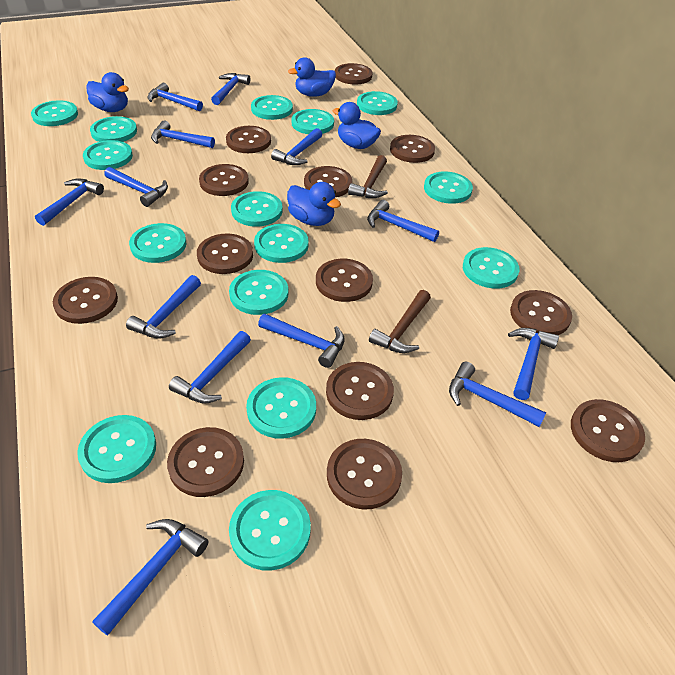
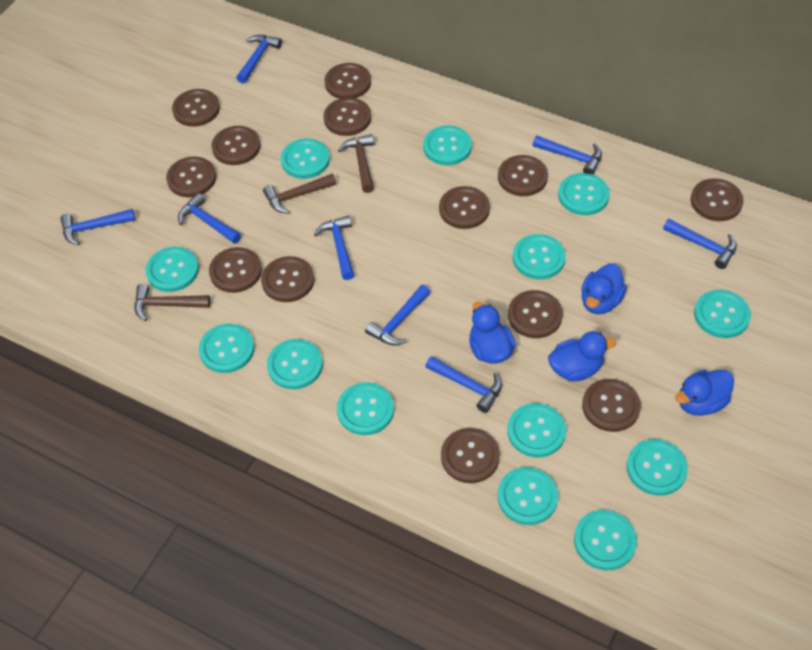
blue hammer: [35,179,104,226] [92,519,208,636] [105,167,168,207] [126,275,201,339] [147,83,203,111] [151,121,215,148] [169,331,251,404] [211,73,250,105] [258,314,345,368] [271,128,322,165] [367,200,439,242] [449,362,546,427] [508,328,559,400] = 13 -> [60,209,135,245] [178,193,241,244] [236,35,282,84] [314,215,354,280] [365,285,430,346] [425,356,502,413] [533,136,602,174] [663,219,737,269] = 8
brown hammer: [348,155,388,198] [369,290,431,353] = 2 -> [134,284,211,321] [263,174,336,214] [338,134,374,193] = 3
turquoise button: [31,100,78,126] [77,415,156,483] [83,140,133,170] [90,116,137,142] [129,223,187,263] [229,270,289,315] [229,490,311,571] [231,191,283,227] [246,377,316,439] [251,95,293,120] [254,224,309,263] [292,109,334,134] [357,91,398,115] [424,171,473,204] [463,247,520,289] = 15 -> [146,247,199,292] [199,324,254,373] [267,339,323,389] [281,139,330,179] [337,382,394,435] [423,126,472,165] [498,467,558,525] [508,403,566,457] [513,234,566,279] [558,173,610,215] [574,510,637,570] [627,439,688,496] [694,290,751,338] = 13

